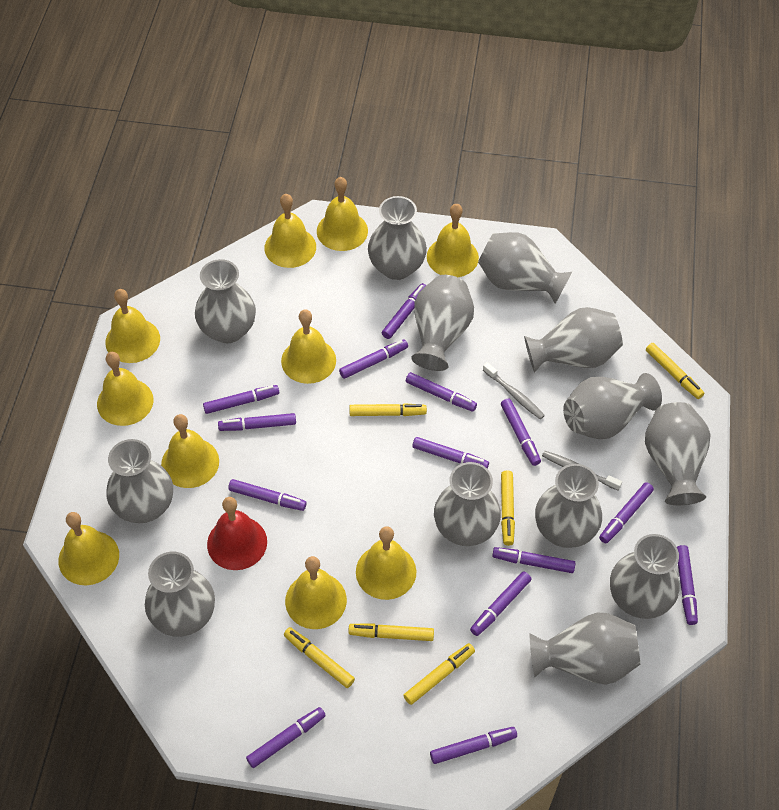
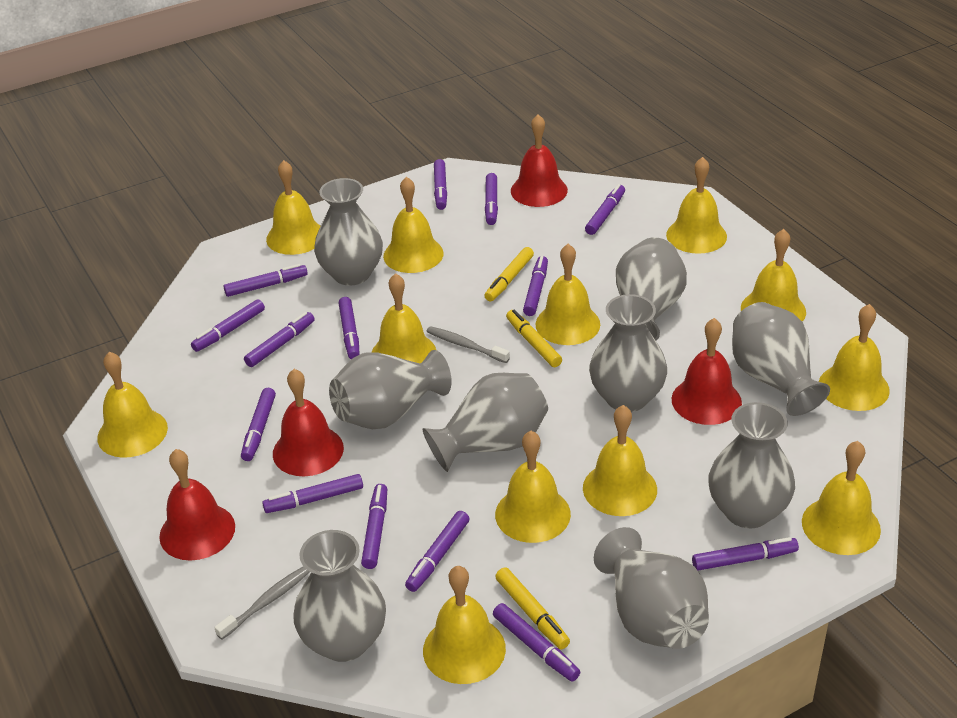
grey vase: [106,439,173,523] [145,552,215,637] [195,259,256,343] [368,196,427,280] [411,275,474,371] [434,462,501,546] [478,232,572,304] [524,307,623,372] [529,612,640,685] [535,464,602,548] [563,373,662,439] [610,534,679,619] [645,402,710,505] = 13 -> [293,530,386,662] [314,178,383,286] [329,350,452,429] [423,373,548,472] [589,294,667,412] [594,527,709,649] [616,237,687,341] [708,402,795,528] [732,302,830,416] = 9
red bell: [207,497,267,570] = 1 -> [159,449,235,561] [273,369,344,476] [511,114,568,207] [672,318,742,425] = 4
yellow bell: [58,512,119,585] [97,352,153,426] [105,289,160,363] [161,414,219,488] [265,194,316,268] [281,309,336,384] [285,556,347,629] [317,177,368,251] [356,526,416,600] [427,204,479,277] = 10 -> [97,352,168,458] [266,160,320,255] [372,273,436,363] [383,176,444,273] [423,566,506,684] [495,431,571,543] [536,244,600,345] [583,405,657,516] [666,157,727,254] [741,229,806,322] [802,441,881,555] [819,304,890,411] = 12
yellow marker: [284,627,355,688] [348,623,434,641] [349,403,427,416] [403,643,475,705] [501,470,515,546] [646,343,704,399] = 6 -> [484,247,534,302] [495,567,570,649] [506,310,562,367] = 3

